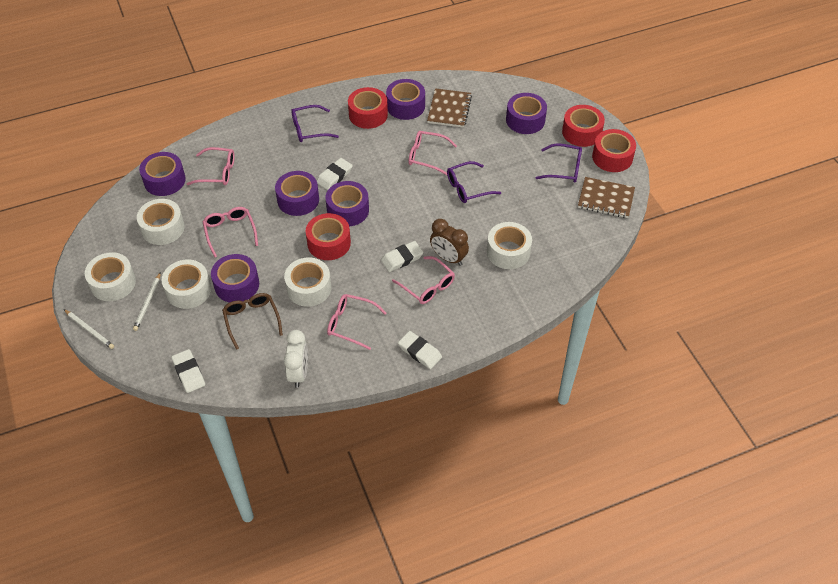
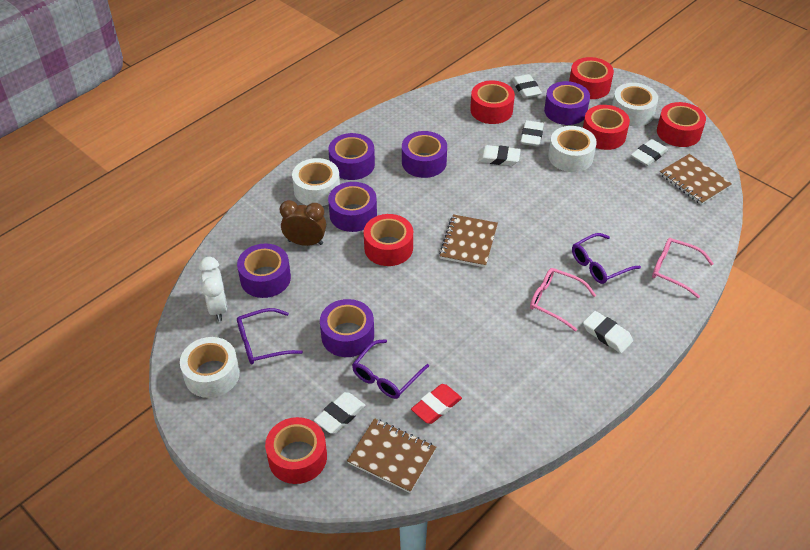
brown glasses: [222,293,283,350] = 1 -> none = 0
brown notebook: [427,88,472,128] [578,177,635,218] = 2 -> [347,418,436,493] [439,214,498,267] [660,154,732,205] = 3
pink glasses: [187,147,235,185] [202,207,258,257] [327,294,386,350] [392,256,455,304] [409,131,457,175] = 5 -> [530,268,596,332] [652,238,714,298] = 2
red eraser: none = 0 -> [411,384,462,424] = 1
red tape: [306,213,351,260] [348,87,388,129] [562,105,605,147] [592,129,636,172] = 4 -> [265,417,327,484] [364,214,413,266] [470,80,515,124] [569,57,614,99] [583,105,630,150] [657,102,706,147] = 6
white eraser: [171,349,205,393] [317,158,353,190] [381,241,423,272] [398,331,442,369] = 4 -> [314,392,366,434] [478,145,521,166] [512,74,542,98] [520,120,544,146] [583,311,633,353] [631,139,668,166] = 6
white pencil: [64,309,114,349] [133,272,161,331] = 2 -> none = 0
white tape: [85,252,136,301] [137,199,185,245] [162,259,211,309] [284,257,331,307] [487,222,532,269] = 5 -> [180,337,240,398] [292,158,340,206] [548,126,597,172] [612,83,658,126] = 4

